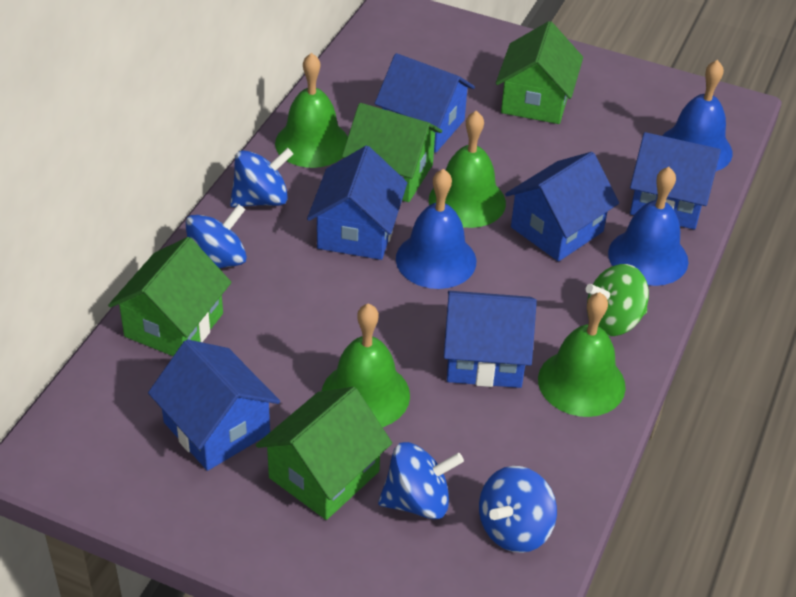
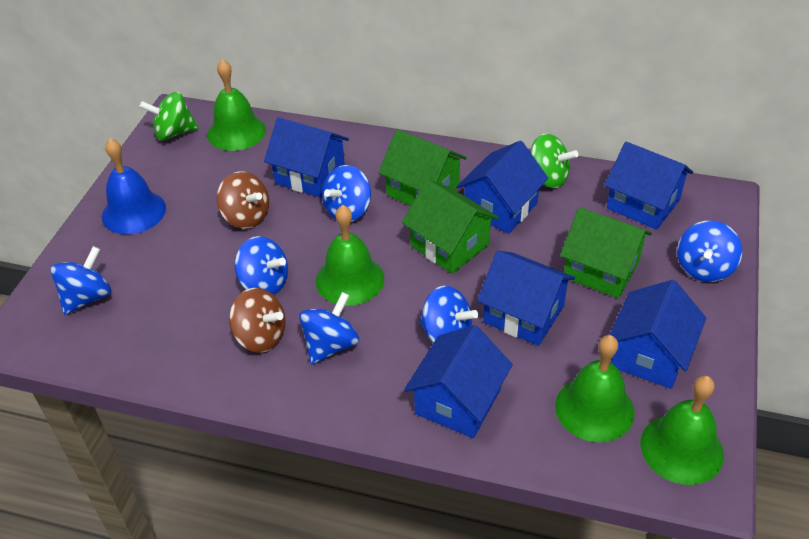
blue bell: [396,169,476,289] [608,167,689,286] [662,60,733,171] = 3 -> [102,138,166,235] = 1
blue spinning top: [186,204,247,268] [230,148,293,207] [378,442,464,519] [479,466,557,553] = 4 -> [51,246,111,315] [235,236,288,295] [299,292,359,365] [322,165,371,222] [419,286,478,343] [677,220,742,282] = 6
brown spinning top: none = 0 -> [217,171,269,229] [229,288,285,353] = 2
green house: [108,237,232,356] [256,387,392,520] [342,103,442,202] [496,21,583,124] = 4 -> [378,129,467,206] [402,180,499,274] [560,207,652,298] = 3
green spinning top: [585,264,649,336] = 1 -> [139,92,199,140] [530,134,578,188] = 2

